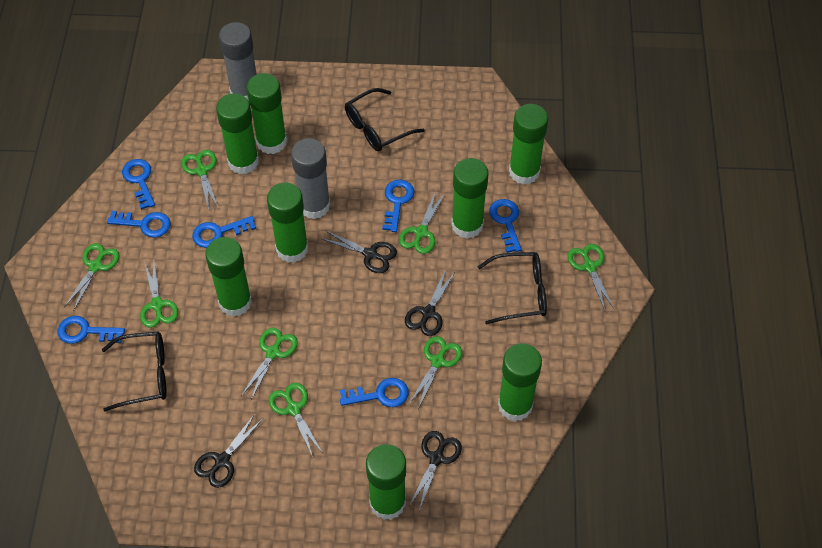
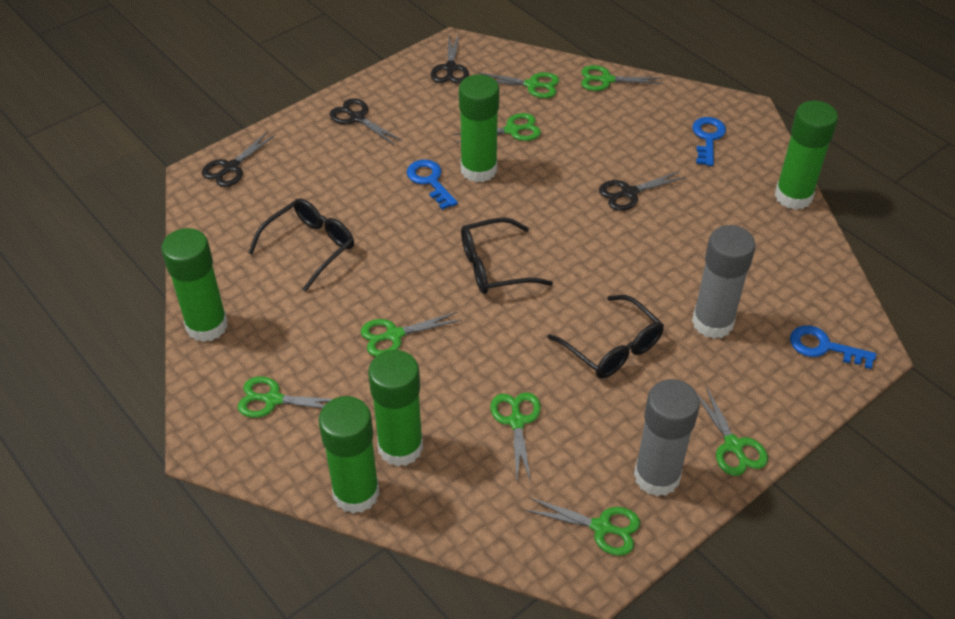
blue key: [58,316,125,344] [107,211,170,238] [122,159,155,210] [192,216,256,248] [340,378,409,407] [382,180,414,232] [489,199,522,253] = 7 -> [407,160,458,210] [692,117,726,166] [790,325,876,369] = 3
green glue stick: [205,237,252,317] [216,93,259,174] [246,73,287,154] [267,182,308,263] [366,444,406,520] [451,158,489,239] [498,343,542,421] [509,104,548,185] = 8 -> [161,228,228,342] [318,396,380,514] [368,350,423,467] [459,74,499,182] [775,100,838,210] = 5

